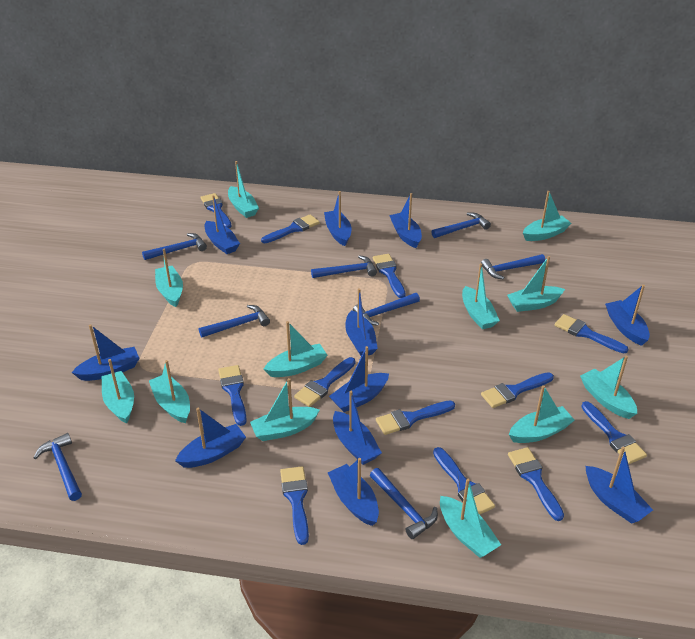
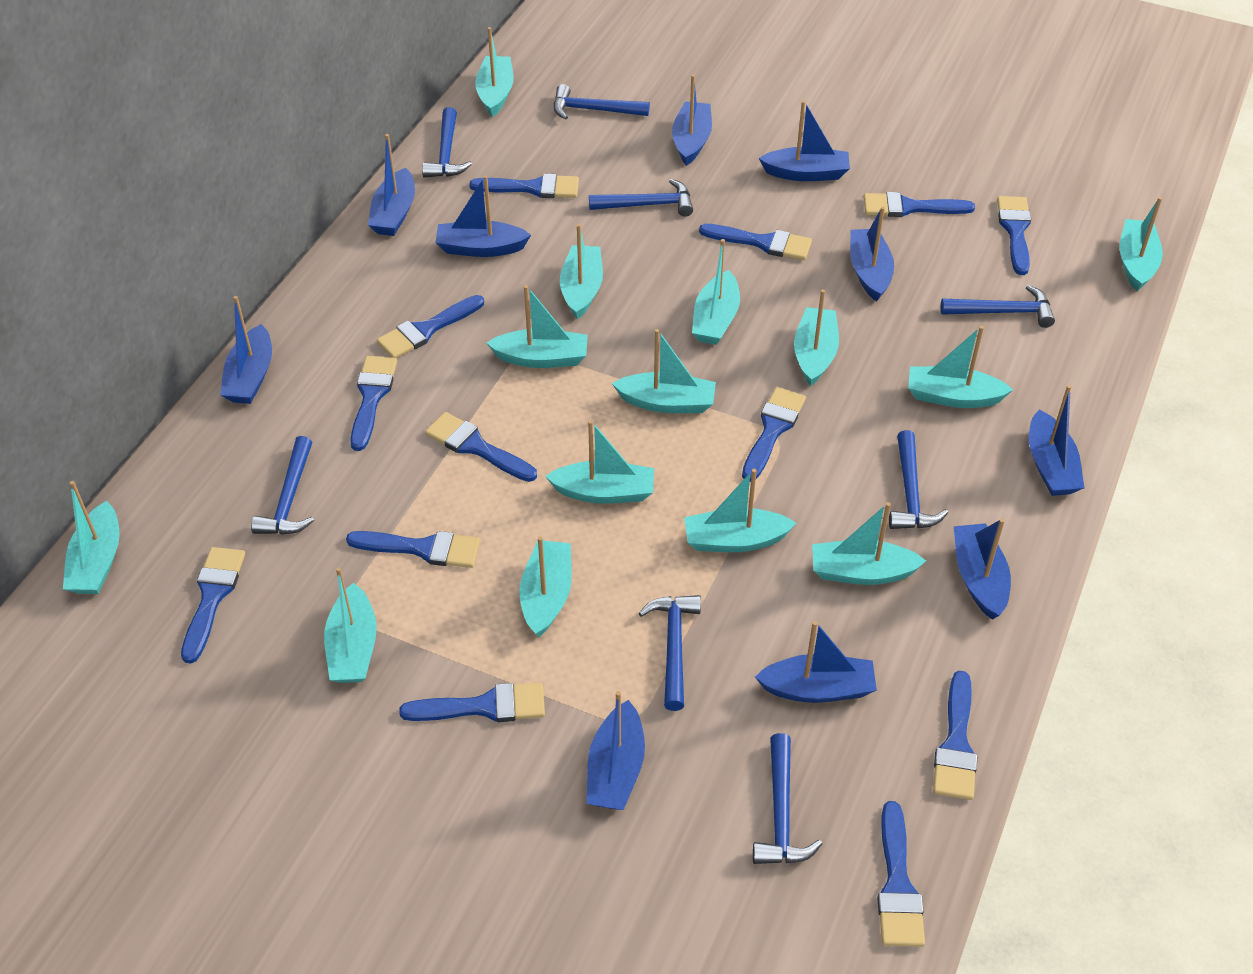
blue boat: [72,324,139,381] [175,408,246,468] [204,195,240,254] [324,191,352,246] [328,458,379,526] [329,346,389,412] [333,391,382,465] [345,288,378,356] [389,193,422,248] [586,447,653,524] [605,285,650,346] = 11 -> [220,296,272,404] [368,134,415,236] [435,175,531,257] [587,691,645,810] [672,75,712,166] [755,621,877,703] [759,100,850,181] [850,206,894,301] [954,518,1011,620] [1029,385,1084,496] = 10
blue brush: [200,193,232,228] [218,365,247,426] [261,214,320,243] [280,466,309,545] [294,357,355,407] [373,254,406,298] [376,400,455,435] [433,447,495,515] [481,372,554,408] [508,447,564,521] [555,314,629,353] [581,401,647,464] = 12 -> [181,547,245,664] [346,531,480,568] [350,356,397,451] [377,295,484,358] [399,683,545,722] [425,412,537,482] [469,174,579,198] [699,224,812,260] [742,387,806,482] [864,192,975,217] [877,801,925,947] [933,671,977,800] [997,196,1031,275] = 13
turquoise boat: [102,359,134,424] [149,360,190,423] [155,248,183,307] [228,161,259,218] [250,378,320,441] [264,321,328,377] [440,479,501,558] [462,263,500,329] [507,256,565,312] [509,385,575,443] [523,191,572,241] [580,356,637,419] = 12 -> [63,481,120,594] [324,567,377,683] [475,27,514,117] [487,285,588,368] [519,536,572,638] [545,420,654,504] [560,224,603,320] [612,329,716,413] [684,469,796,552] [692,239,740,345] [794,289,839,386] [812,502,926,585] [908,326,1013,408] [1119,197,1163,291] = 14

